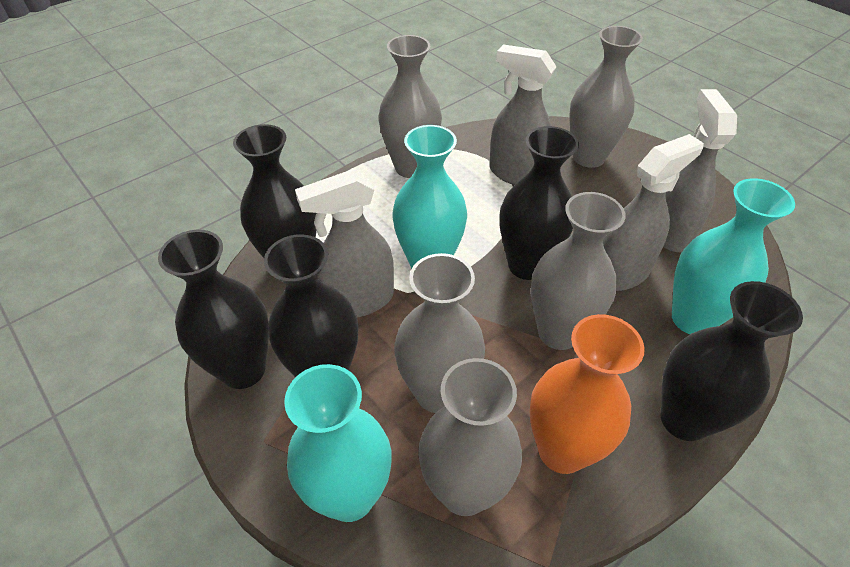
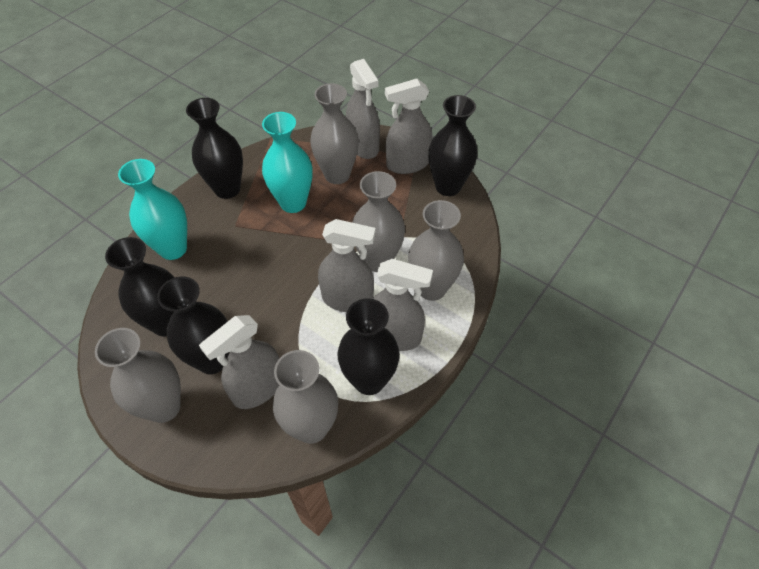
grey spray bottle: [295,170,394,318] [489,44,557,185] [603,134,704,291] [663,89,737,252] = 4 -> [199,315,279,409] [318,219,376,312] [346,59,380,159] [372,259,433,351] [385,79,432,174] = 5
orange vase: [530,314,645,474] = 1 -> none = 0
turquoise vase: [284,364,392,522] [392,125,467,269] [672,178,795,334] = 3 -> [118,159,187,260] [262,112,313,213] = 2

